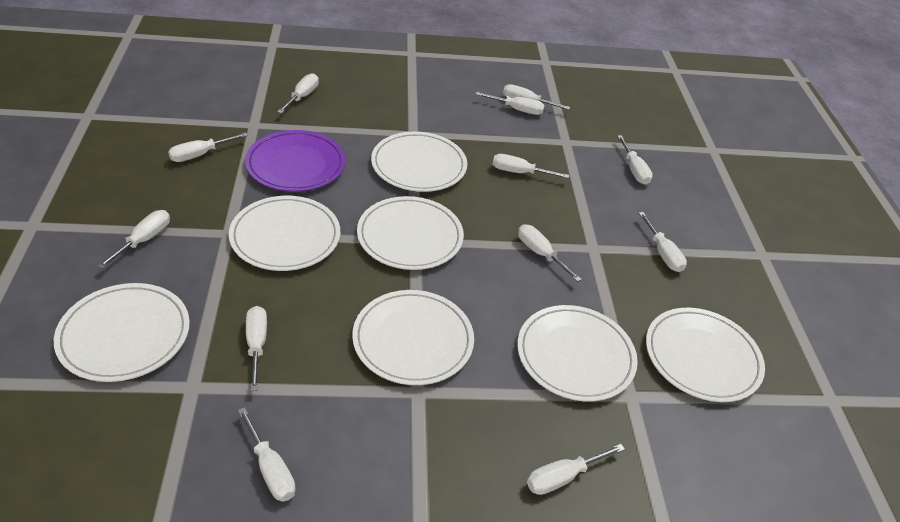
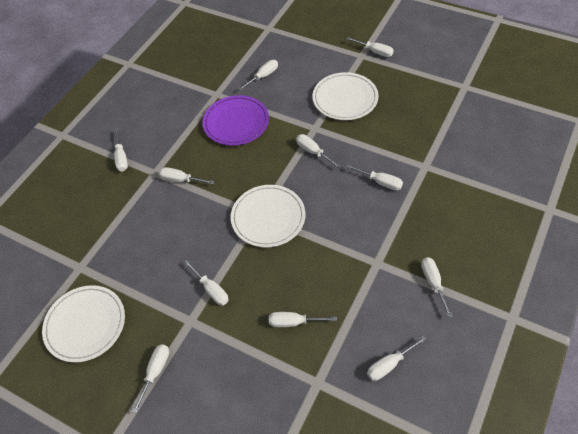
white plate: [54,283,190,382] [229,196,340,271] [352,290,474,385] [357,196,464,270] [371,132,467,192] [517,305,638,401] [646,308,765,402] = 7 -> [42,285,125,363] [231,185,305,247] [312,72,378,120] = 3
white screwdriver: [97,210,170,269] [168,133,248,162] [238,407,296,502] [246,306,267,391] [277,73,319,114] [476,92,545,115] [493,154,569,178] [503,84,570,110] [518,225,582,282] [527,444,625,495] [617,135,653,185] [639,212,687,272] = 12 -> [114,128,128,171] [132,344,169,413] [159,167,214,184] [184,260,229,305] [239,60,278,91] [269,312,337,327] [296,134,341,168] [346,165,403,190] [347,37,394,57] [367,336,426,381] [421,257,453,318] = 11

